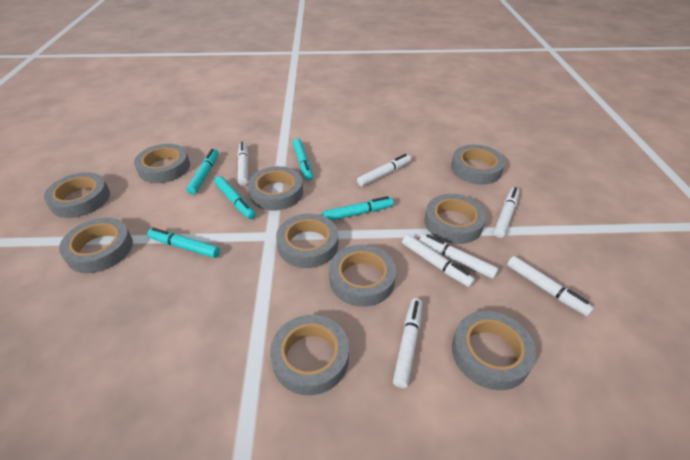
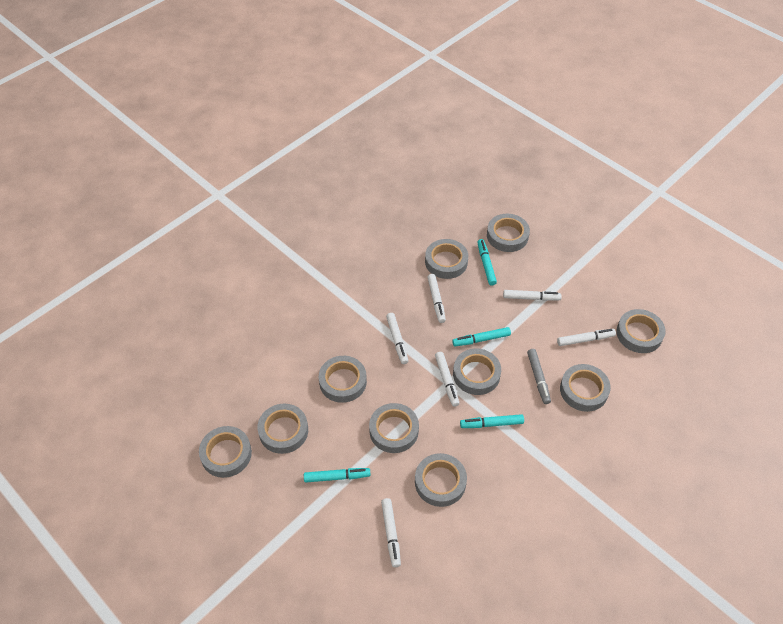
grey marker: none = 0 -> [527,349,551,404] = 1
turquoise marker: [147,228,220,258] [187,149,219,195] [214,176,256,219] [293,139,313,181] [322,196,394,221] = 5 -> [304,468,371,483] [452,327,511,346] [460,414,524,428] [477,239,497,286] = 4
white marker: [238,141,248,185] [357,154,411,186] [393,298,422,388] [402,234,475,287] [419,234,499,279] [494,187,519,238] [507,256,594,316] = 7 -> [381,498,401,567] [386,313,408,364] [427,274,446,323] [435,352,459,407] [503,290,562,301] [557,329,616,346] = 6

